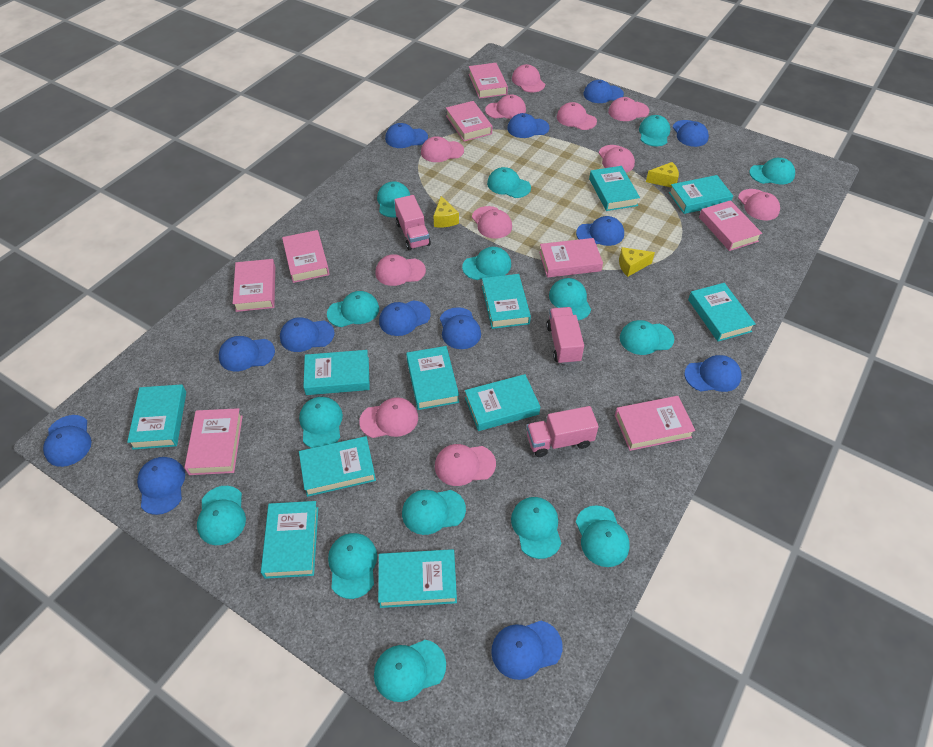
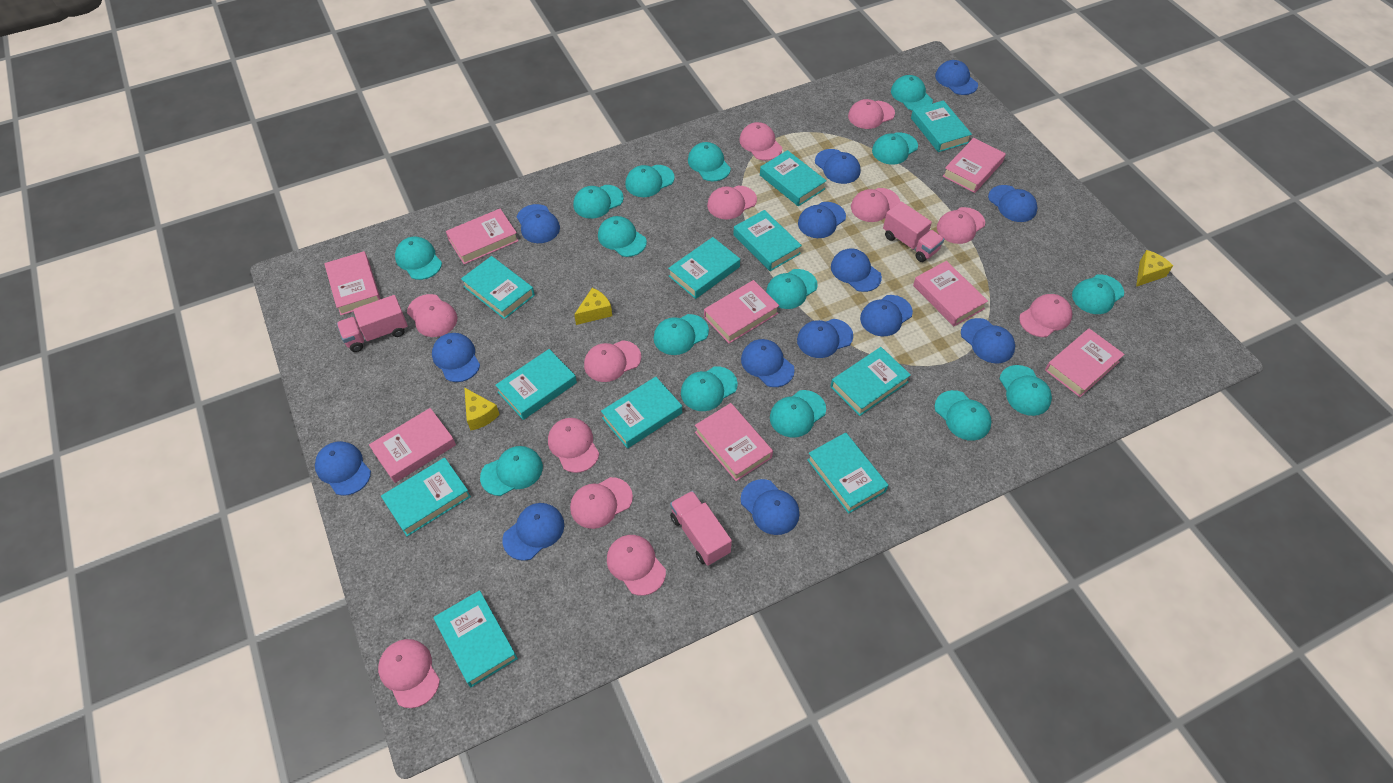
blue cap: [43,415,92,467] [137,457,185,515] [219,336,275,371] [280,317,335,352] [379,301,431,336] [385,123,428,148] [440,307,481,349] [491,621,563,680] [507,113,549,138] [576,216,624,246] [583,80,624,103] [673,120,709,147] [684,355,741,392] = 13 -> [315,441,371,496] [432,333,480,382] [502,503,564,561] [517,204,560,243] [741,339,795,387] [741,479,799,535] [797,319,853,358] [798,202,846,238] [815,149,860,184] [831,248,882,292] [860,295,913,336] [935,60,978,95] [961,318,1015,363] [988,185,1037,222] = 14
pink cap: [359,397,418,438] [375,254,426,286] [421,136,464,162] [435,444,496,486] [472,206,512,239] [485,94,526,119] [512,64,545,92] [557,102,597,130] [599,145,635,172] [608,97,649,121] [738,189,780,220] = 11 -> [378,639,440,708] [407,294,457,337] [548,418,599,473] [570,477,633,529] [584,340,641,382] [607,535,666,596] [707,186,757,219] [739,122,782,161] [848,99,895,129] [851,188,900,222] [937,207,985,244] [1019,294,1072,337] = 12

